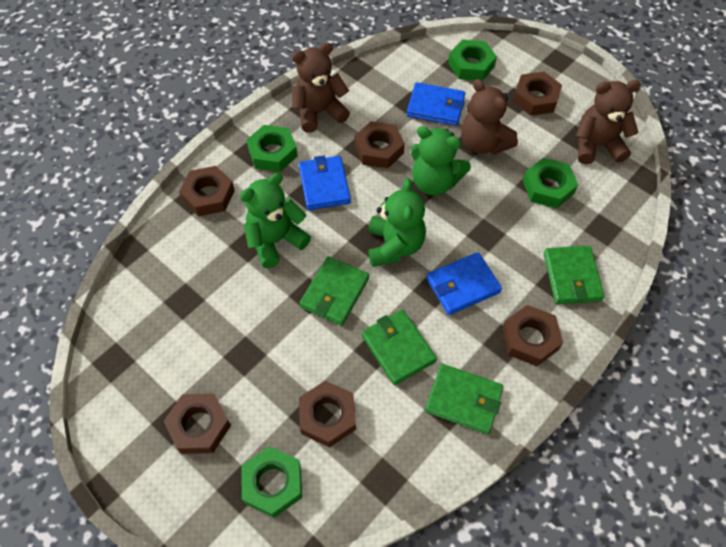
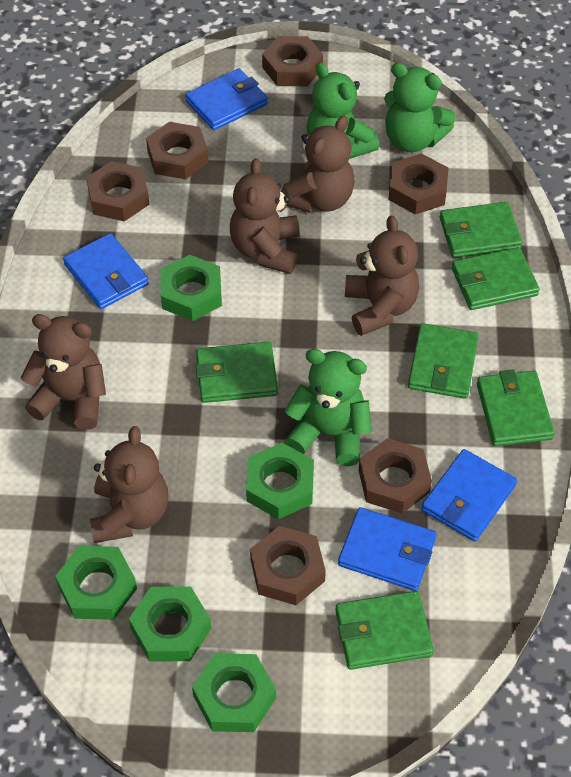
blue wallet: [299,155,351,210] [407,82,465,126] [426,252,502,315] = 3 -> [63,233,149,309] [185,69,268,130] [338,507,437,591] [421,449,517,541] = 4
brown teddy bear: [292,42,350,133] [461,79,518,154] [576,80,641,164] = 3 -> [21,314,106,430] [90,426,168,543] [230,158,300,274] [281,116,355,213] [345,215,419,336] = 5
green nut: [241,446,302,518] [246,125,298,172] [448,40,497,81] [523,158,578,209] = 4 -> [55,546,137,620] [129,586,211,662] [160,255,222,321] [192,653,276,732] [246,443,314,519] = 5
green wallet: [300,256,369,326] [361,310,437,385] [425,364,504,434] [544,246,605,304] = 4 -> [196,342,278,403] [335,591,434,670] [408,323,479,399] [440,202,522,258] [452,247,540,310] [477,369,554,446] = 6

